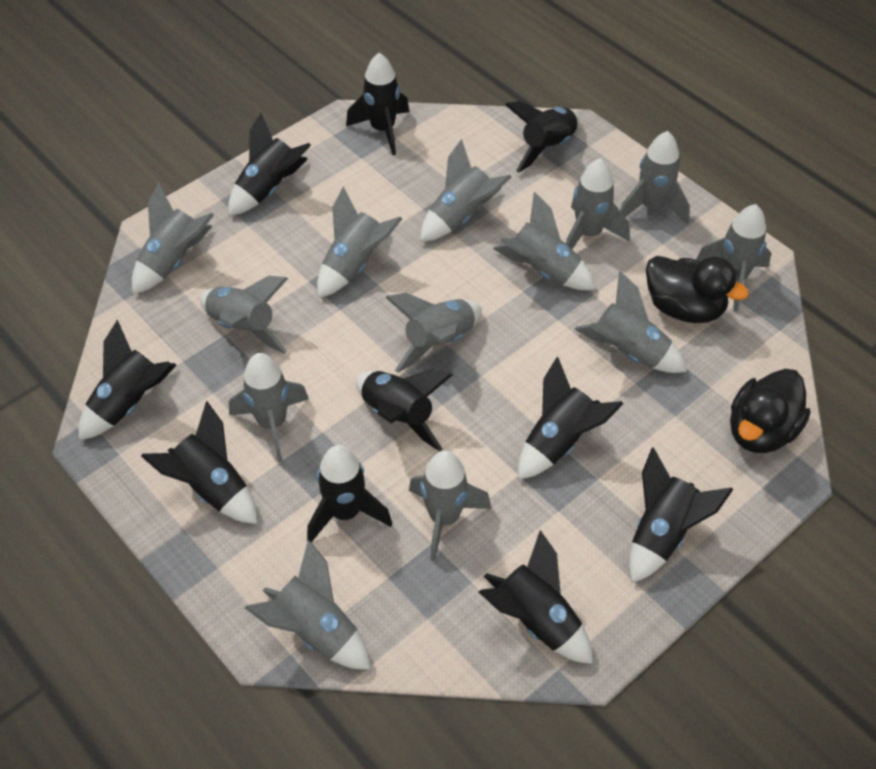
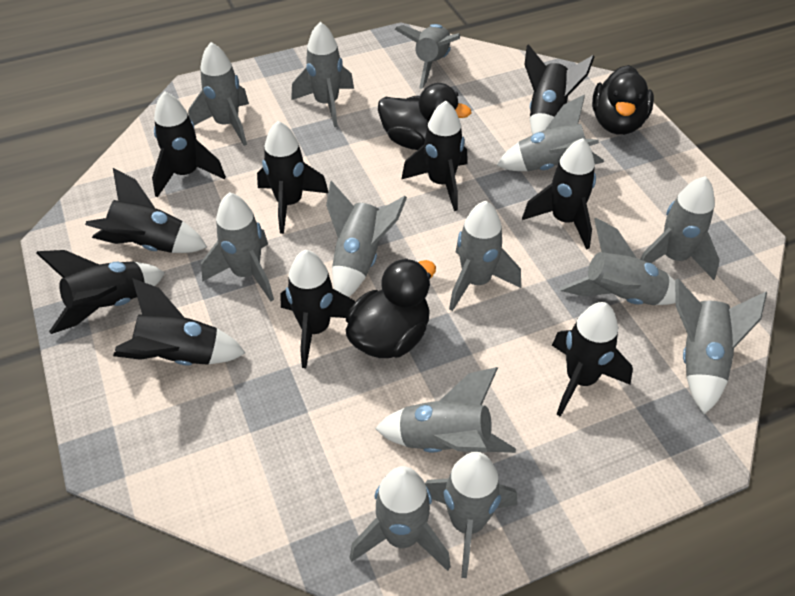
black duck: [646,256,749,323] [730,369,811,453] = 2 -> [346,258,436,358] [378,83,471,150] [592,65,654,135] = 3

